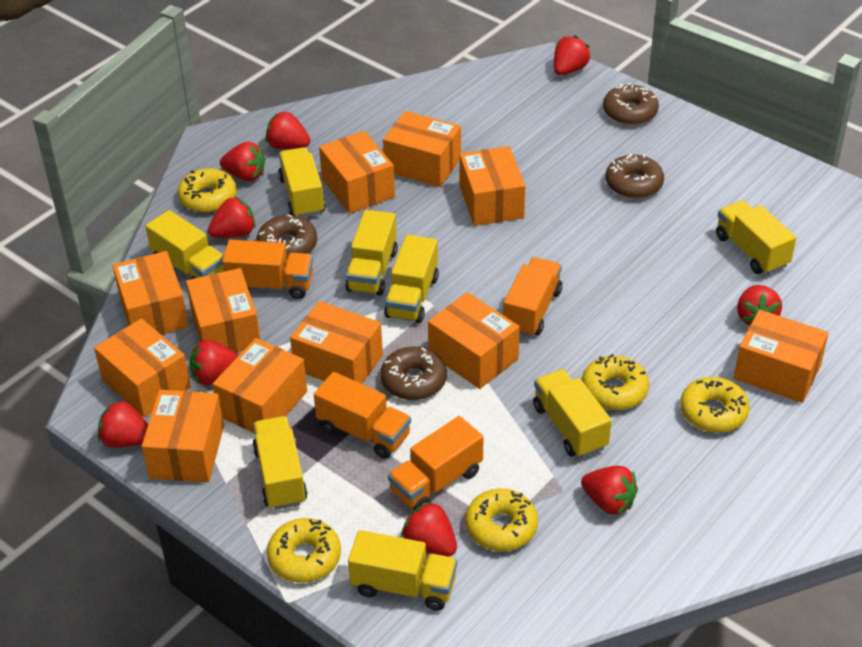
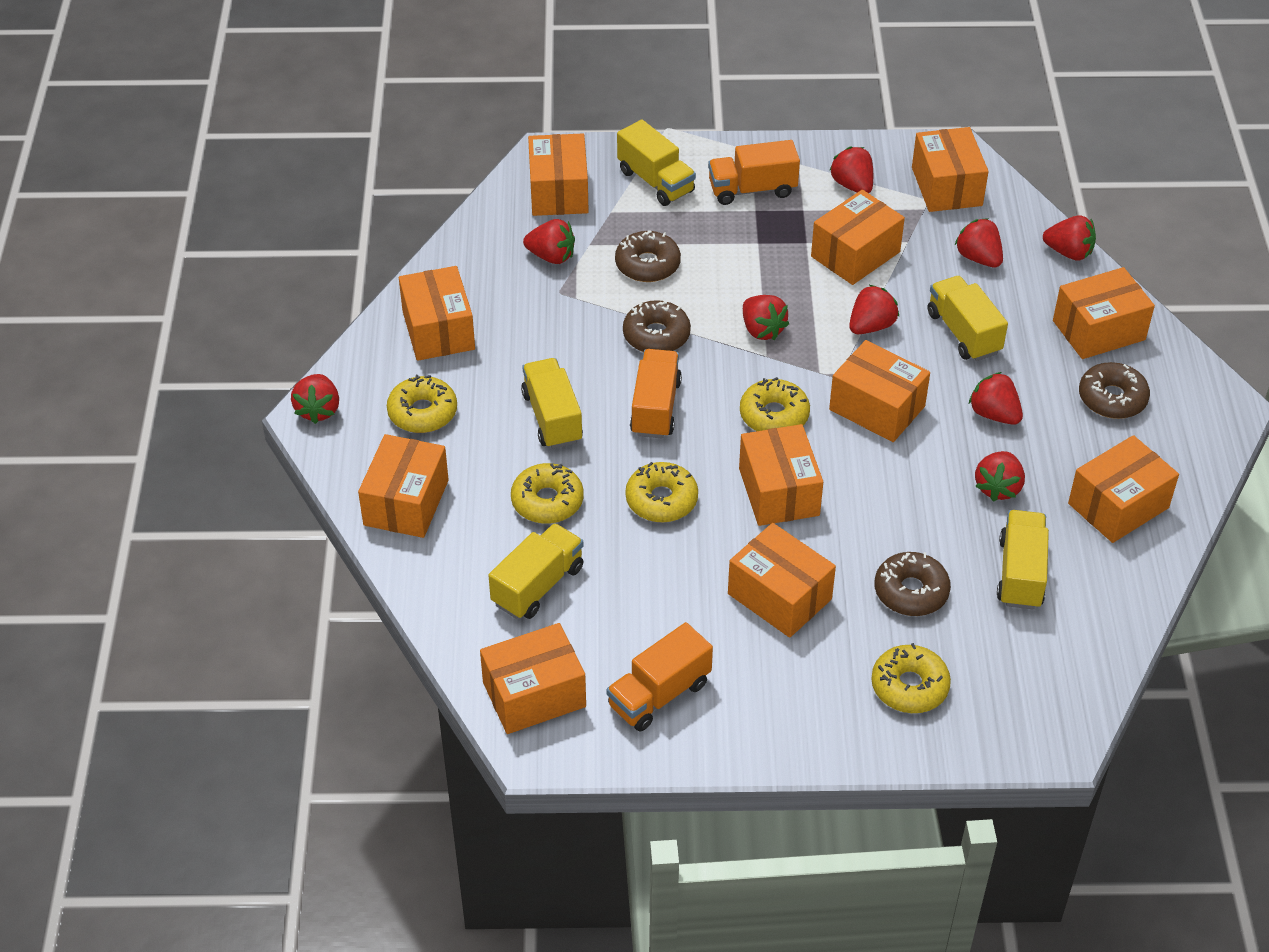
orange truck: [222,240,313,299] [314,372,411,459] [388,416,483,510] [503,257,562,337] = 4 -> [606,622,713,732] [630,349,682,438] [708,140,800,205] = 3
yellow truck: [145,210,224,279] [252,416,307,510] [278,147,326,218] [345,210,398,296] [348,530,457,611] [384,235,439,323] [533,369,612,458] [716,200,796,274] = 8 -> [488,523,584,619] [521,358,583,449] [617,120,696,206] [928,276,1008,361] [997,510,1049,609] = 5

